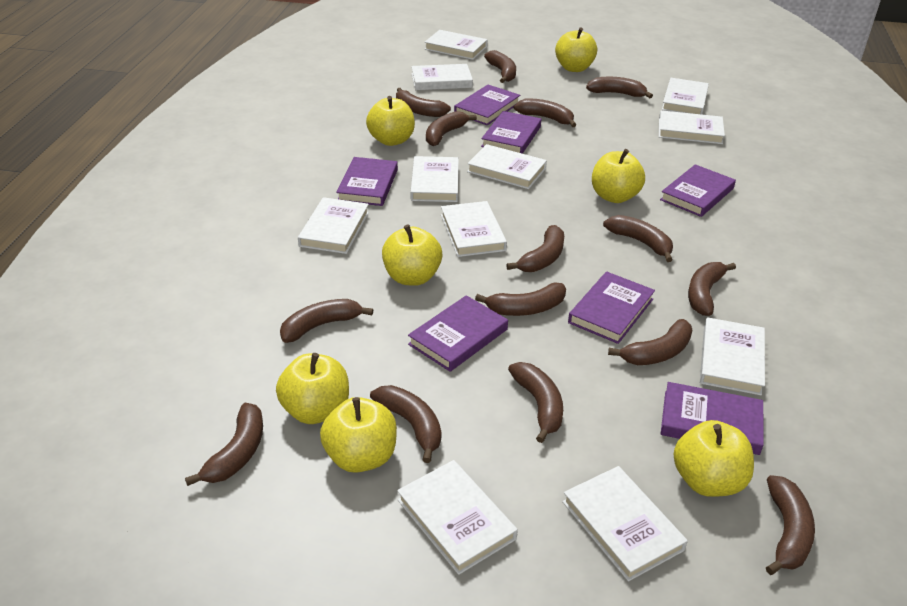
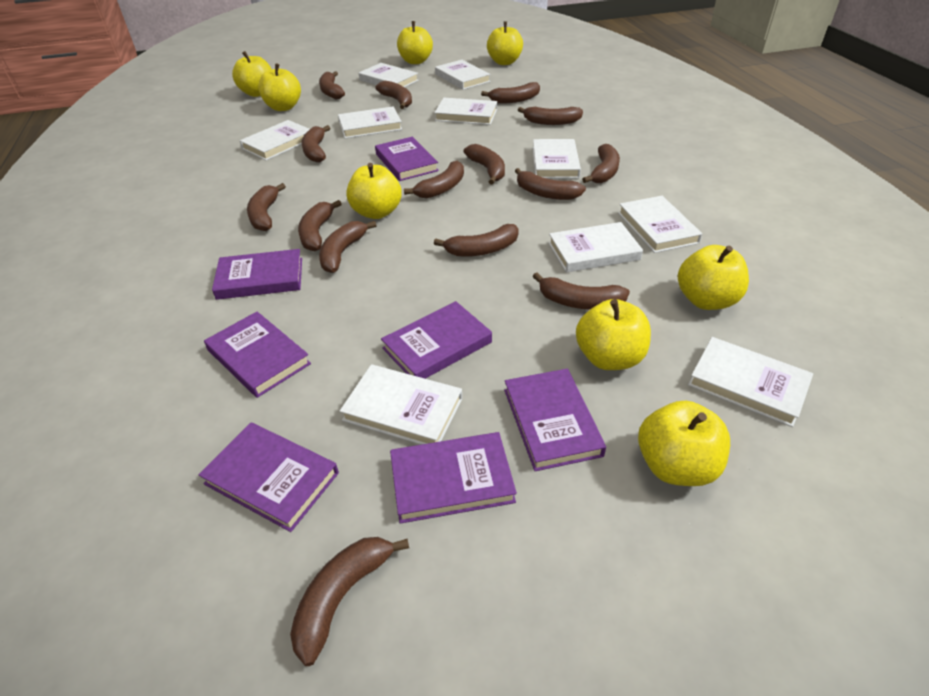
white book: [298,197,369,254] [397,460,518,575] [410,156,459,202] [411,64,473,90] [425,30,487,60] [441,201,507,257] [467,144,547,189] [562,466,688,582] [659,110,725,144] [662,78,709,114] [700,317,765,395] = 11 -> [240,120,310,160] [338,106,402,138] [340,364,462,445] [359,63,419,87] [434,98,497,125] [435,60,491,90] [533,139,581,179] [548,222,643,273] [618,196,702,253] [688,337,813,427] = 10
yellow apple: [276,353,349,424] [320,397,397,473] [366,96,415,146] [382,224,442,286] [555,27,597,72] [592,149,645,203] [673,420,754,497] = 7 -> [232,51,272,97] [258,63,301,111] [346,163,402,219] [397,21,433,64] [487,21,523,65] [576,299,651,370] [638,401,730,486] [678,245,749,310] = 8

